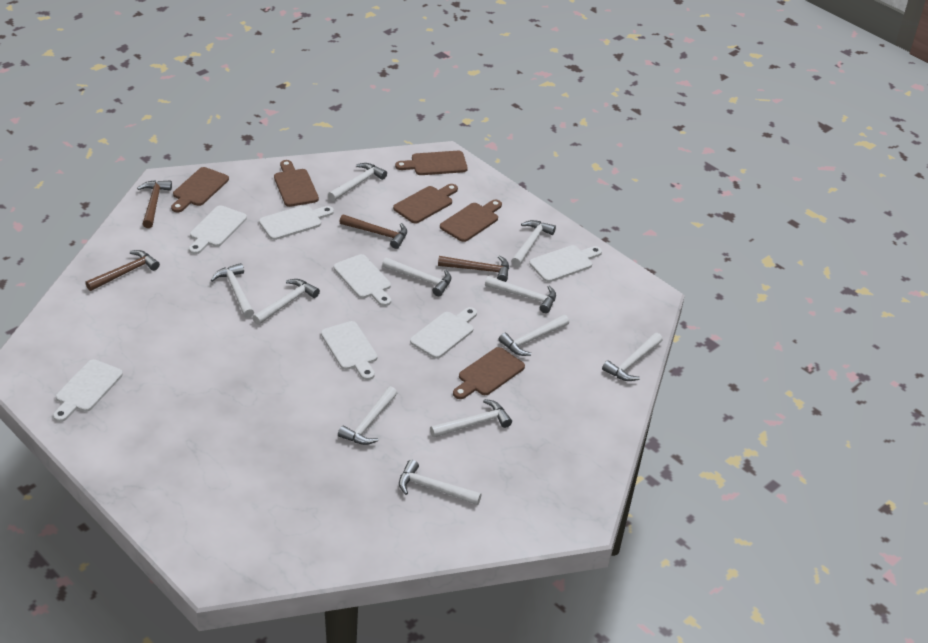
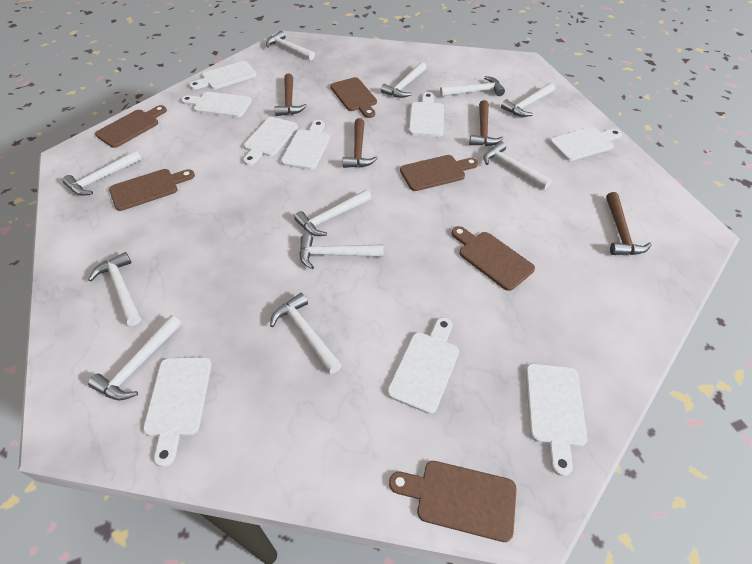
white cutting board: [53,359,123,422] [189,205,247,254] [259,205,334,240] [321,321,377,380] [334,254,391,306] [410,307,477,359] [529,245,602,282] = 7 -> [143,357,212,467] [181,92,252,117] [189,61,257,90] [243,117,298,165] [281,120,330,170] [387,317,459,414] [409,92,444,137] [526,363,587,476] [550,127,622,161] = 9

